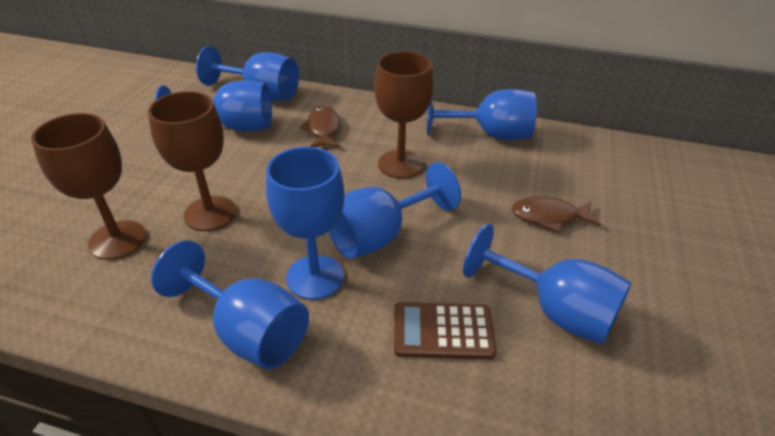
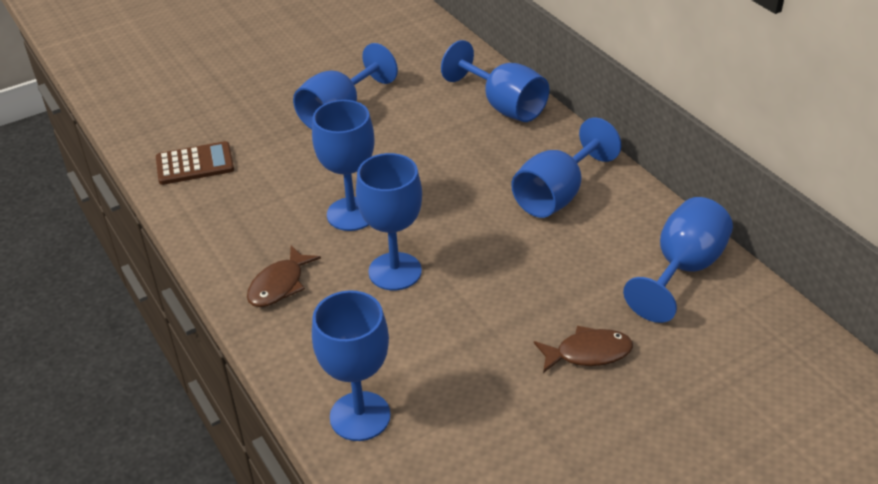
brown goblet: [31,113,146,260] [148,91,236,231] [374,51,433,179] = 3 -> none = 0

